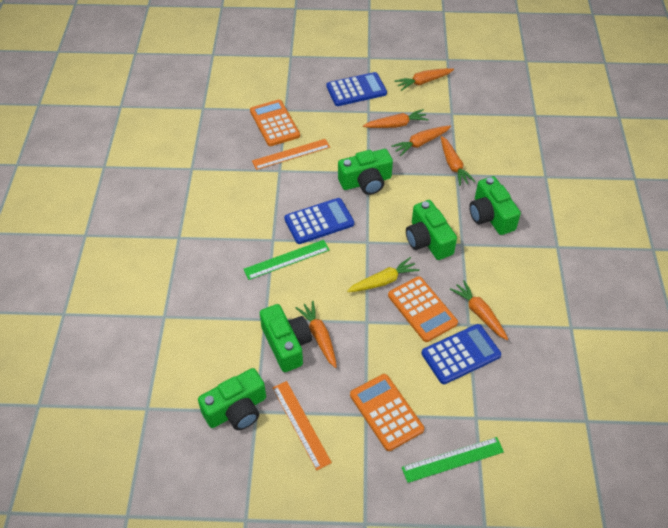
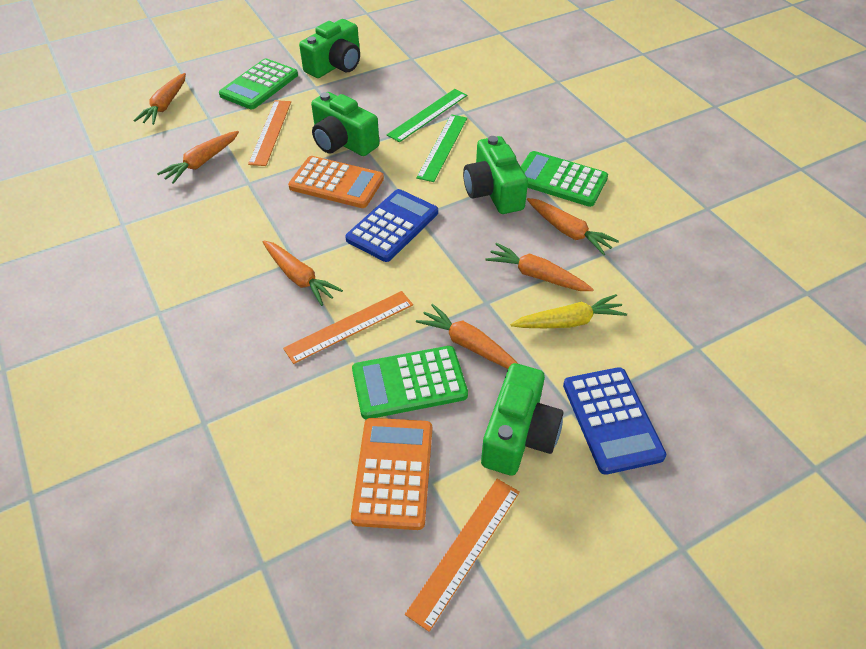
blue calculator: [284,198,354,244] [326,72,387,106] [422,324,501,384] = 3 -> [345,189,438,262] [563,367,666,475] = 2
green calculator: none = 0 -> [219,59,298,109] [352,346,468,419] [521,151,608,207] = 3
green camera: [198,368,266,430] [260,304,312,372] [338,149,393,195] [406,200,457,260] [469,176,521,235] = 5 -> [299,19,360,78] [311,92,379,156] [463,136,528,214] [481,363,564,476] = 4
orange calculator: [250,99,300,146] [350,374,424,451] [388,276,458,342] = 3 -> [288,156,384,208] [351,418,432,530] = 2
orange ruler: [252,139,330,170] [272,381,332,471] = 2 -> [248,100,291,166] [283,291,413,364] [405,479,520,632] = 3

